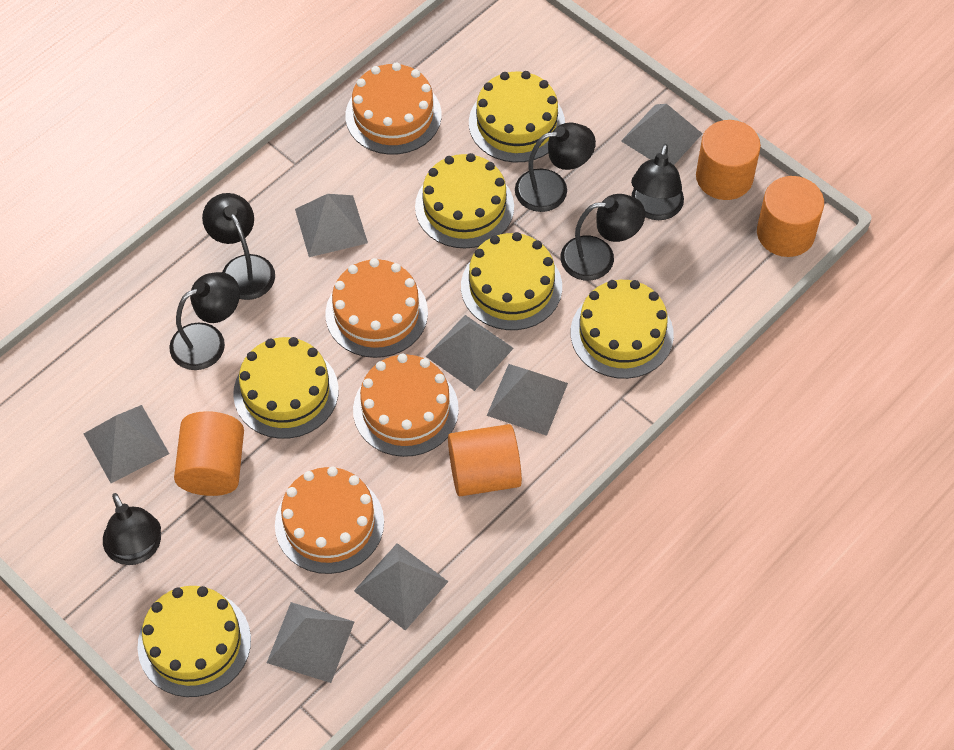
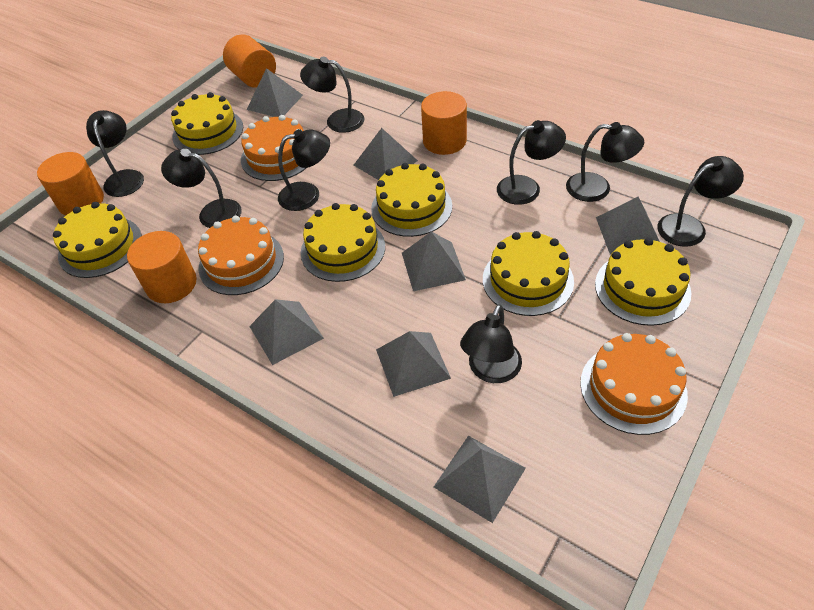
black lamp: [103,493,161,565] [169,272,240,370] [202,193,275,300] [515,123,596,212] [561,194,645,281] [631,144,684,220] = 6 -> [86,110,144,197] [161,149,242,228] [278,129,330,211] [300,57,364,133] [460,304,522,383] [497,120,566,205] [566,122,644,202] [657,156,744,247] = 8
orange cake: [275,467,384,574] [325,258,428,358] [346,63,442,155] [353,354,459,457] = 4 -> [198,216,284,295] [241,115,306,181] [580,333,688,435] = 3

